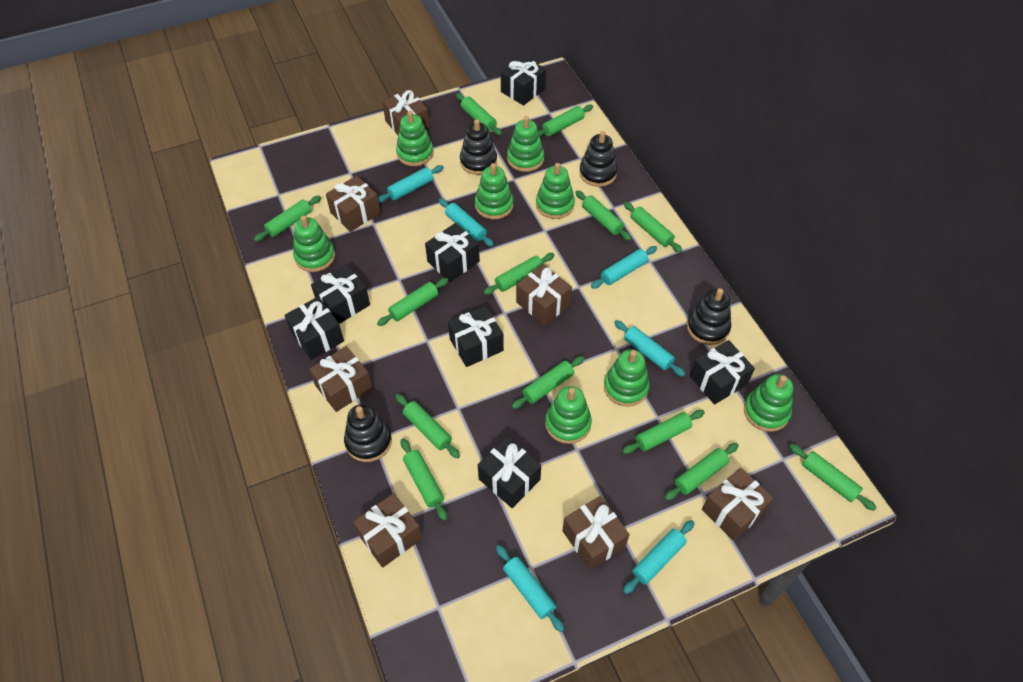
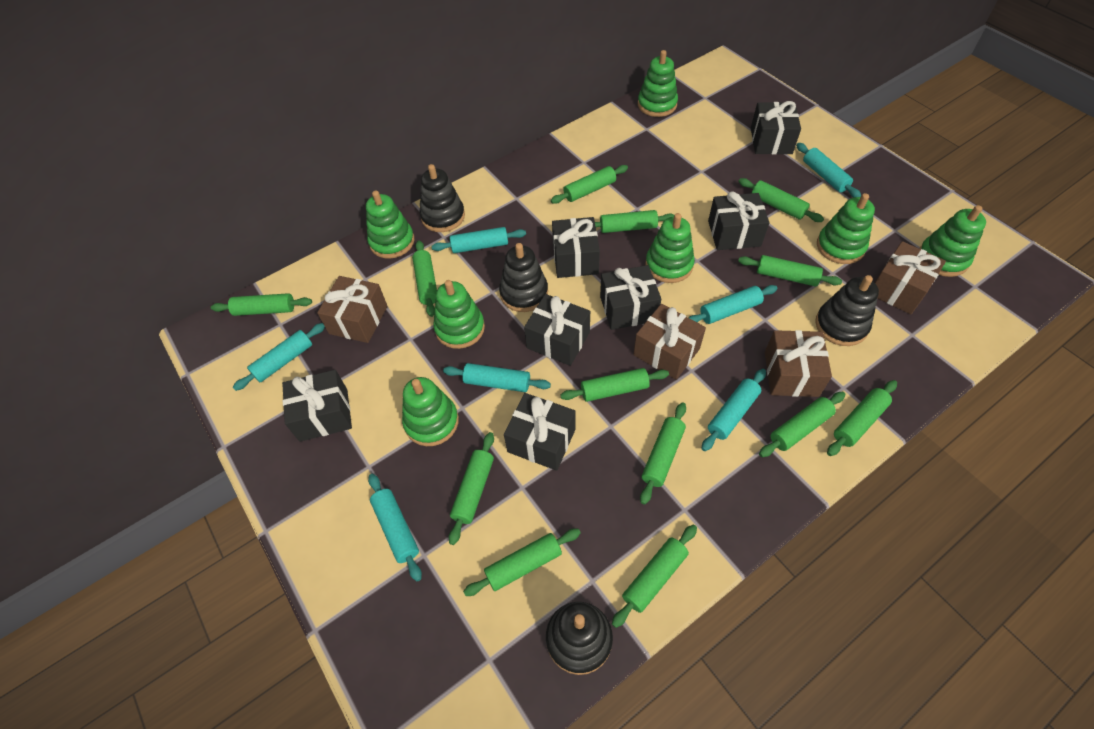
brown gift: [309,346,373,412] [326,175,380,232] [353,493,422,568] [382,89,430,135] [516,264,572,326] [563,496,630,570] [702,468,774,541] = 7 -> [317,276,387,343] [633,304,706,380] [765,330,832,397] [875,241,946,314] = 4
green stacking toy: [293,216,335,272] [396,111,434,166] [475,163,513,219] [507,116,544,172] [536,163,575,219] [545,386,592,444] [604,349,650,407] [744,374,793,432] = 8 -> [366,190,414,259] [402,377,459,446] [433,280,485,349] [638,50,678,117] [646,213,695,283] [817,193,875,264] [919,205,986,277] = 7
turquoise rolling pin: [378,165,444,203] [439,198,494,247] [496,545,565,632] [591,246,657,289] [614,320,685,377] [623,520,695,594] = 6 -> [233,323,325,391] [368,474,422,581] [431,227,526,253] [443,363,551,392] [688,285,778,324] [701,369,766,451] [796,143,861,198] = 7

